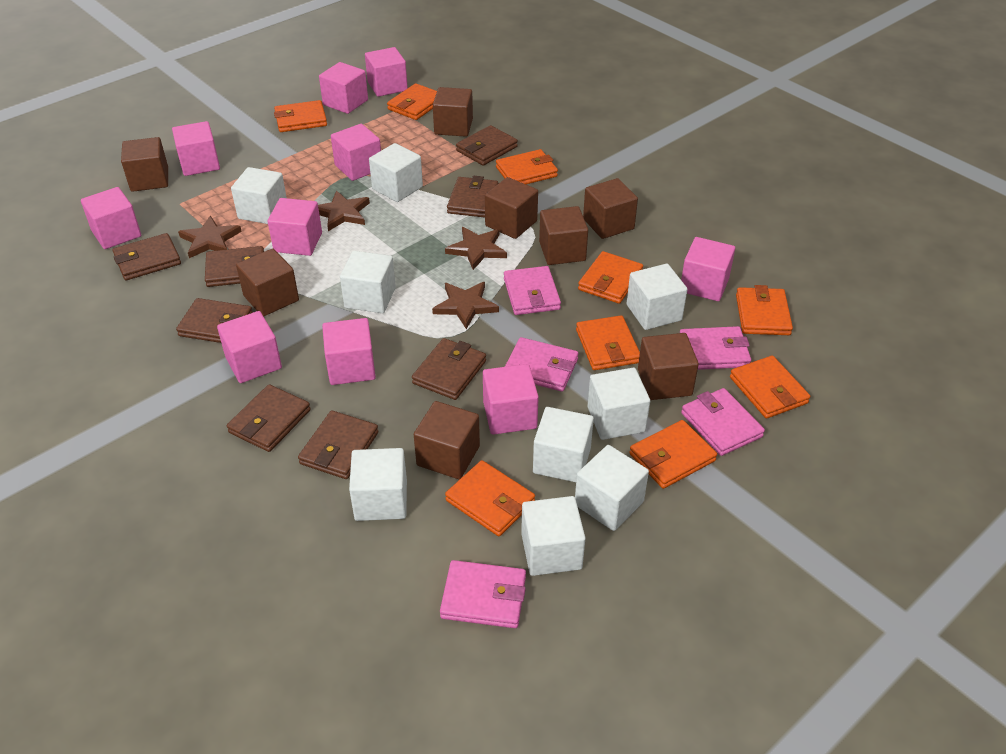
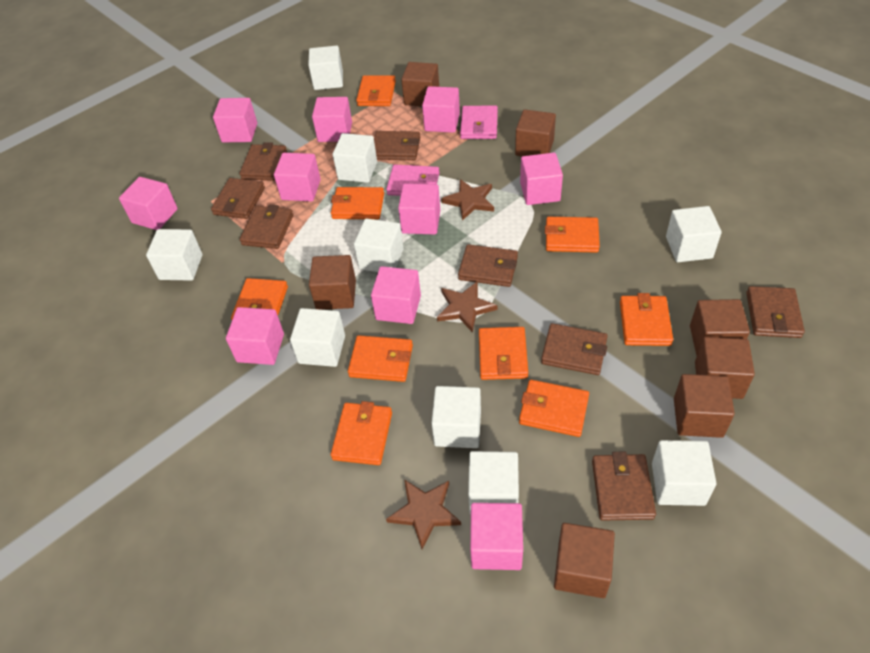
brown cube: [121,137,168,192] [236,249,299,317] [414,401,480,479] [433,87,473,137] [485,177,538,239] [539,206,588,265] [583,178,638,239] [638,333,699,400] = 8 -> [309,255,356,310] [401,62,439,106] [515,109,556,156] [554,523,615,598] [674,374,735,438] [690,299,750,356] [695,337,755,399] = 7
brown star: [178,216,242,258] [318,190,370,231] [432,282,499,329] [445,227,507,270] = 4 -> [386,479,461,549] [437,281,497,333] [441,179,494,221] = 3
pink wallet: [440,560,526,628] [504,266,561,315] [505,337,578,392] [680,326,751,370] [681,388,765,456] = 5 -> [386,164,439,196] [460,105,498,139] = 2

